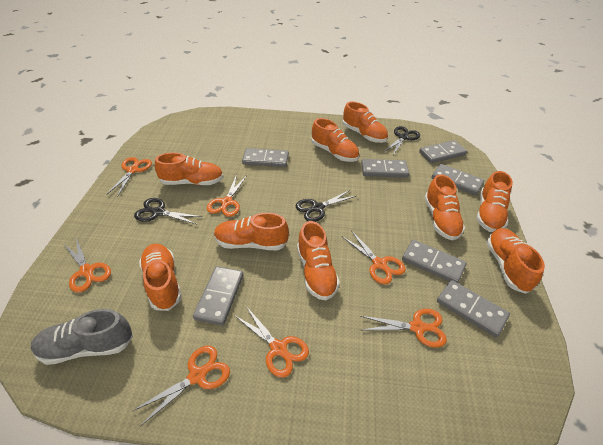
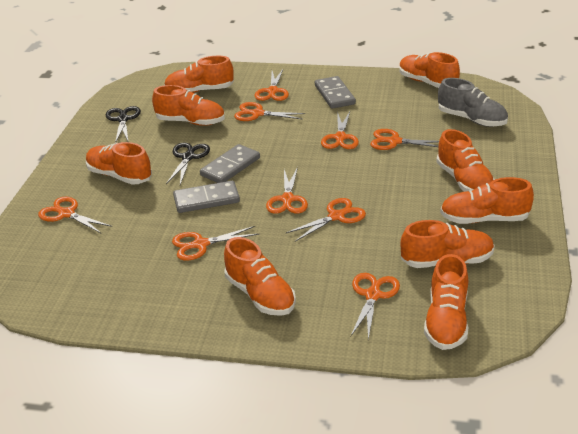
black scissors: [134,198,202,224] [296,190,356,222] [384,126,420,155] = 3 -> [106,106,141,143] [166,142,210,185] = 2
grey domino: [193,266,244,325] [242,148,289,167] [361,159,409,178] [402,240,466,283] [419,140,467,163] [432,164,484,195] [437,280,510,337] = 7 -> [173,181,240,213] [200,144,260,183] [315,76,356,109] = 3
orange scissors: [64,238,111,293] [106,157,152,197] [132,346,230,427] [207,175,246,217] [234,306,309,378] [343,230,406,285] [361,309,447,348] = 7 -> [38,196,112,234] [172,226,259,261] [234,102,306,121] [255,69,289,101] [266,167,308,214] [286,198,366,242] [321,112,359,149] [351,273,400,340] [370,129,439,150] = 9

